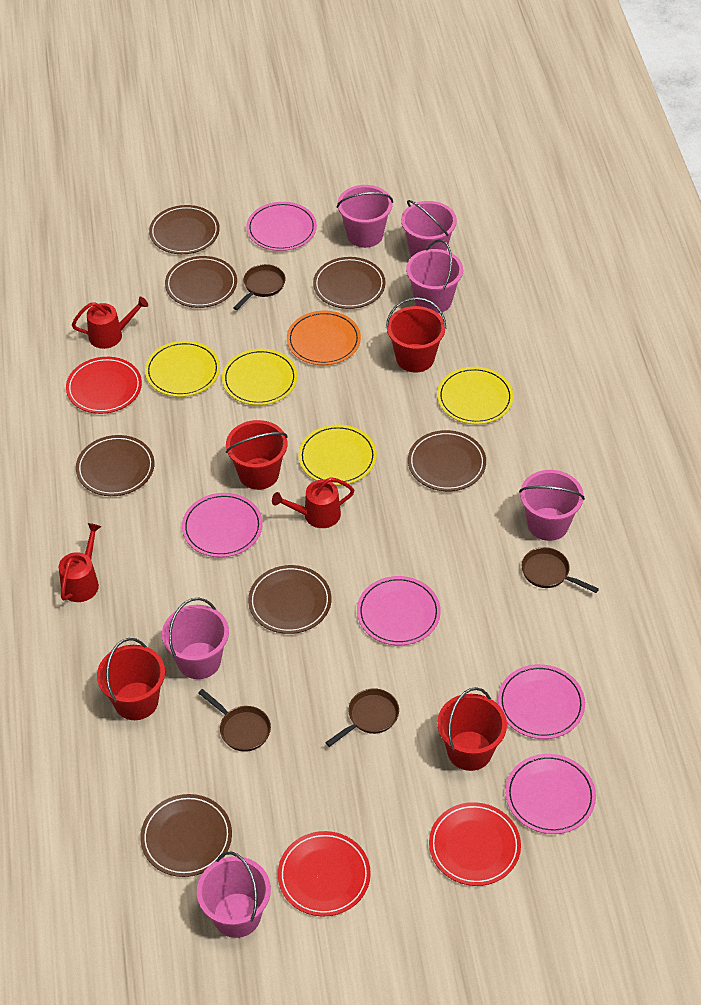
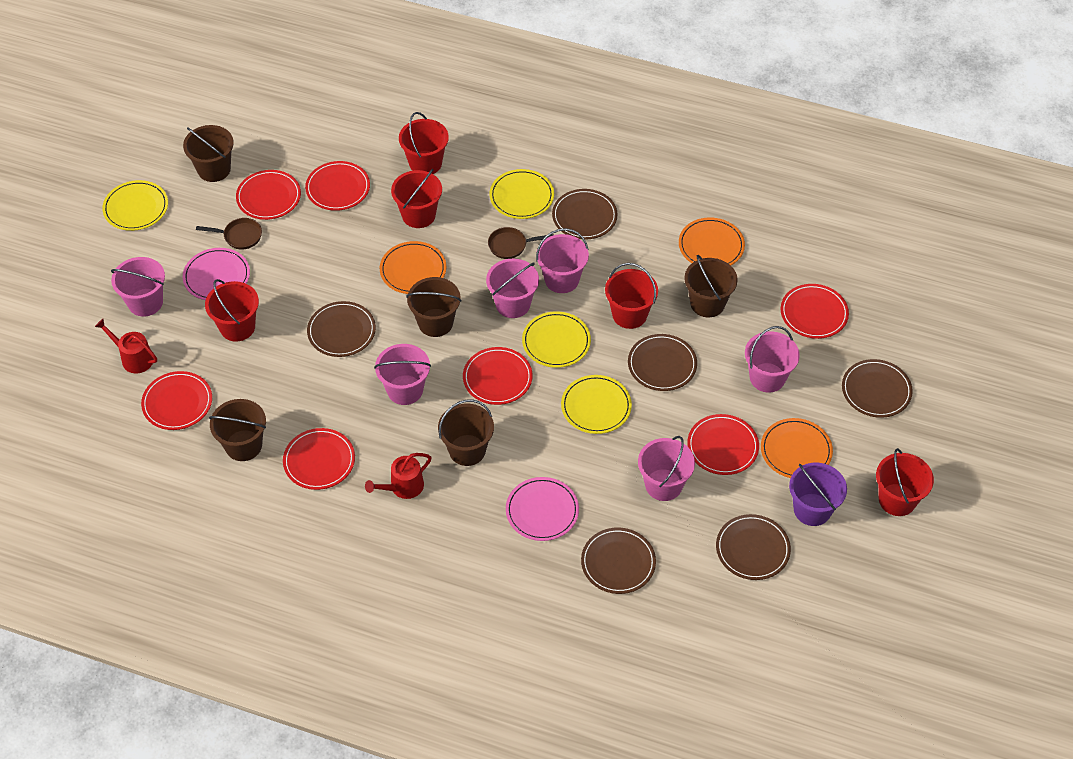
brown bucket: none = 0 -> [183,125,234,182] [209,399,266,461] [406,277,461,337] [438,400,494,466] [684,255,738,317] = 5
brown pan: [198,689,271,752] [233,264,285,310] [325,688,399,747] [522,547,599,593] = 4 -> [196,218,262,249] [488,227,553,259] = 2
brown plate: [76,435,155,496] [140,794,232,877] [149,205,220,254] [165,256,237,308] [248,565,331,634] [313,257,386,309] [408,430,486,491] = 7 -> [307,301,376,357] [552,189,618,240] [581,528,656,594] [628,334,697,391] [716,514,791,580] [842,359,913,418] = 6
orange plate: [287,311,361,365] = 1 -> [380,241,446,294] [679,217,745,265] [761,418,833,478] = 3
pink plate: [182,493,263,557] [246,202,317,251] [357,576,441,645] [498,664,585,739] [505,754,596,834] = 5 -> [183,248,250,300] [506,477,579,541] = 2
purple bucket: none = 0 -> [789,462,847,526] = 1
red bucket: [97,638,165,720] [226,420,288,490] [386,297,447,373] [437,687,507,771] = 4 -> [205,279,259,342] [391,169,442,228] [399,112,449,174] [605,263,658,329] [876,448,934,516] = 5
red plate: [66,357,142,414] [278,831,371,916] [429,802,521,886] = 3 -> [141,371,212,430] [236,170,301,220] [283,428,355,490] [305,161,370,211] [463,347,533,405] [687,414,759,475] [781,284,849,339] = 7
red watering can: [59,523,101,602] [72,297,148,349] [272,477,354,528] = 3 -> [95,319,157,373] [365,453,432,499] = 2

